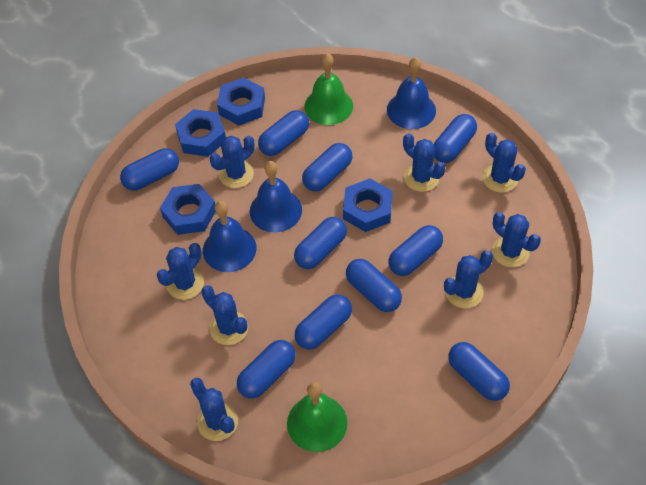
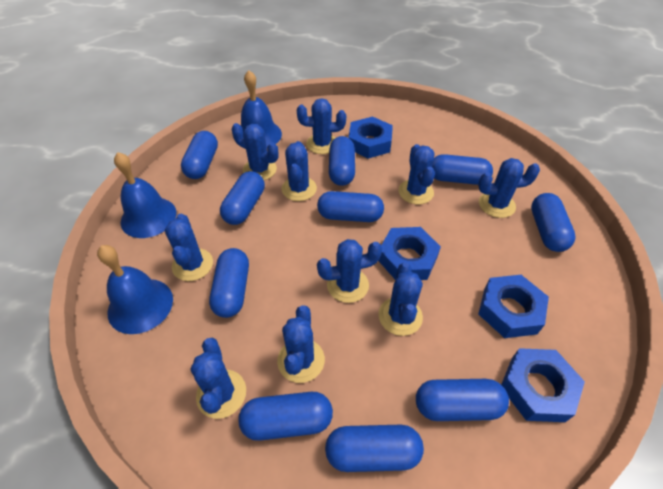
blue cactus: [157,243,204,300] [190,378,238,441] [201,285,248,345] [210,136,255,188] [403,134,445,192] [444,250,493,308] [482,133,526,192] [492,212,541,267] = 8 -> [165,214,213,281] [190,338,246,419] [232,123,278,180] [277,305,325,383] [282,141,317,201] [297,98,346,154] [317,239,382,303] [378,263,423,336] [398,144,435,204] [478,158,540,218] = 10
green bell: [287,382,347,452] [304,53,353,125] = 2 -> none = 0

